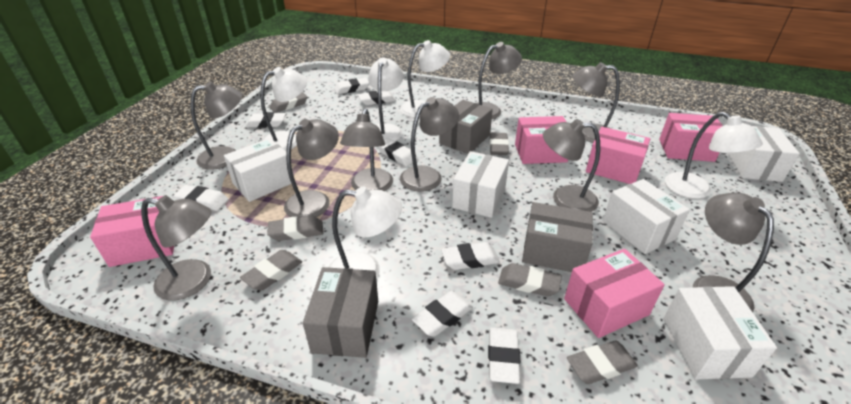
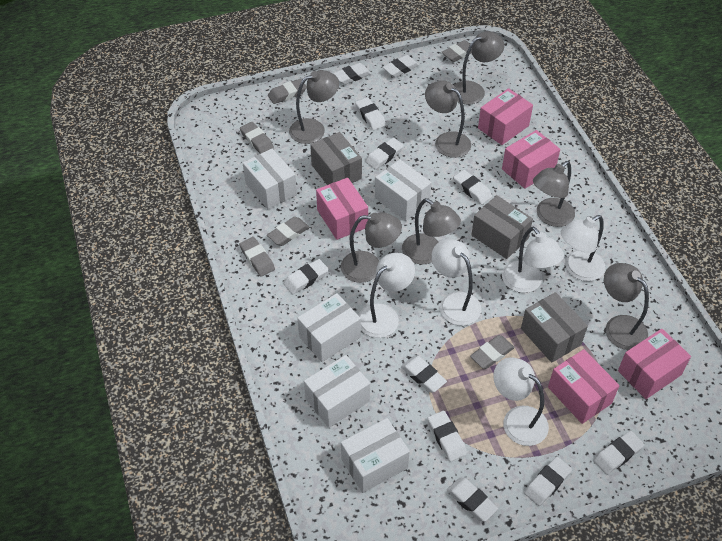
grey lamp: [141,195,211,300] [190,82,242,170] [284,119,339,217] [340,109,393,191] [400,97,459,192] [477,42,522,119] [543,119,600,212] [572,62,620,143] [693,193,774,312] = 9 -> [289,70,339,144] [341,212,402,283] [402,198,461,264] [425,80,471,158] [454,31,504,105] [533,161,575,227] [604,263,649,350] = 7
white eraser: [174,185,229,211] [245,112,286,128] [334,78,369,94] [358,91,396,105] [378,138,418,167] [412,291,473,337] [441,242,500,270] [488,327,521,384] = 8 -> [284,259,328,294] [333,63,371,85] [355,97,386,130] [365,138,404,170] [383,55,419,77] [401,356,447,392] [428,411,467,462] [447,478,498,522] [453,170,492,205] [524,457,572,506] [593,431,644,475] = 11

